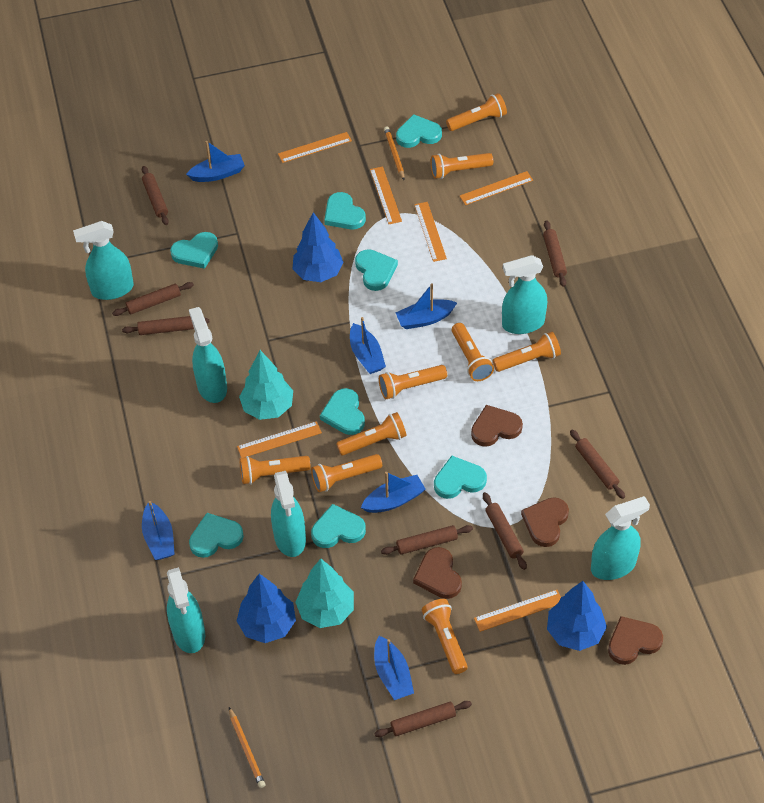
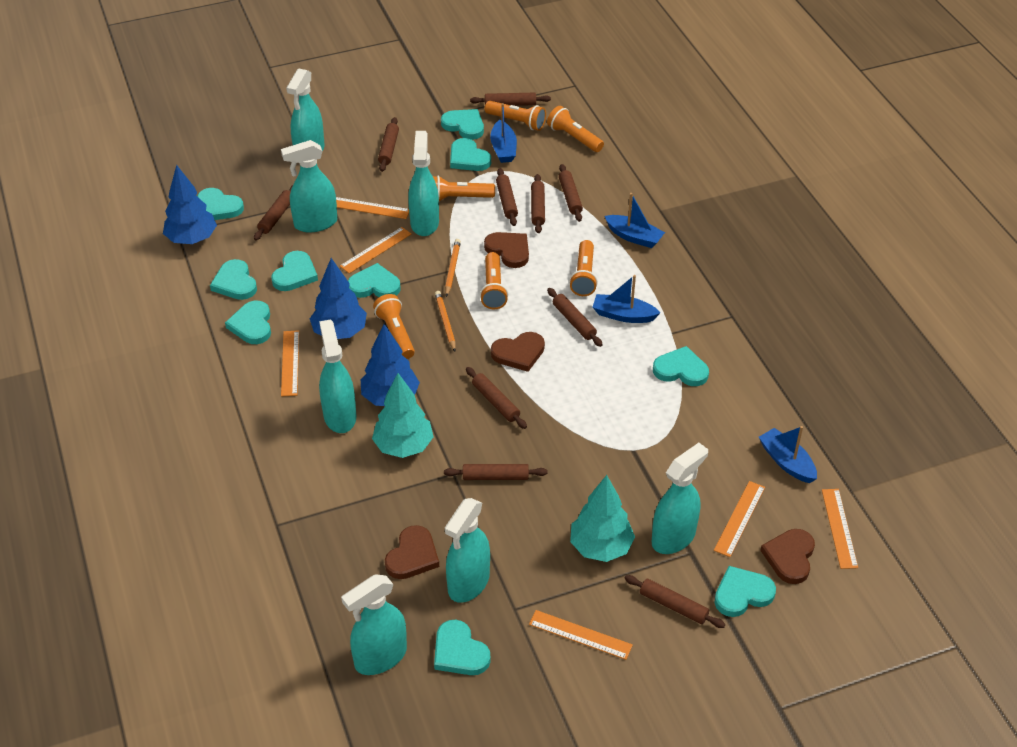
blue boat: [142,501,175,560] [186,141,245,182] [350,317,386,374] [361,472,426,513] [374,636,414,700] [396,283,457,329] = 6 -> [490,103,517,163] [592,275,660,323] [605,193,665,248] [759,426,817,483] = 4
brown rolling pin: [112,282,194,316] [122,316,209,335] [142,166,169,225] [374,701,472,737] [381,525,473,555] [483,492,527,570] [543,220,567,287] [570,429,625,499] = 8 -> [254,185,293,240] [378,117,399,172] [444,464,547,480] [466,367,527,429] [470,93,551,106] [496,168,518,226] [531,174,545,233] [547,288,603,347] [559,164,583,222] [624,575,726,628] = 10
orange flashlight: [240,456,311,484] [311,454,382,492] [336,412,407,456] [379,365,447,399] [422,599,468,674] [430,153,493,179] [446,93,507,131] [452,323,494,381] [493,332,561,372] = 9 -> [373,294,415,359] [433,176,495,201] [480,252,508,309] [485,101,546,131] [547,106,604,152] [569,240,598,296] = 6
turquoise heart: [170,232,218,269] [189,513,244,558] [311,504,366,548] [320,388,365,435] [324,192,366,229] [355,249,398,291] [396,114,442,148] [434,456,487,499] = 8 -> [197,188,244,220] [210,259,257,300] [225,301,271,344] [271,251,318,291] [348,263,401,298] [434,620,491,675] [441,109,484,140] [450,138,491,171] [653,346,709,386] [714,566,776,617] = 10
turquoise spray bottle: [73,221,134,300] [167,567,205,653] [189,307,227,403] [271,471,306,557] [502,255,547,334] [591,496,650,580] = 6 -> [281,140,337,233] [286,68,324,151] [319,319,356,433] [341,574,407,675] [408,131,439,236] [445,498,490,603] [652,443,708,554] = 7

